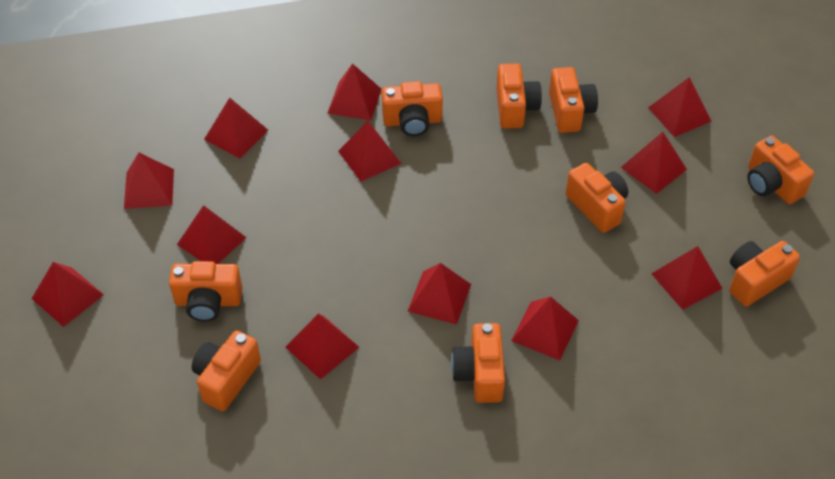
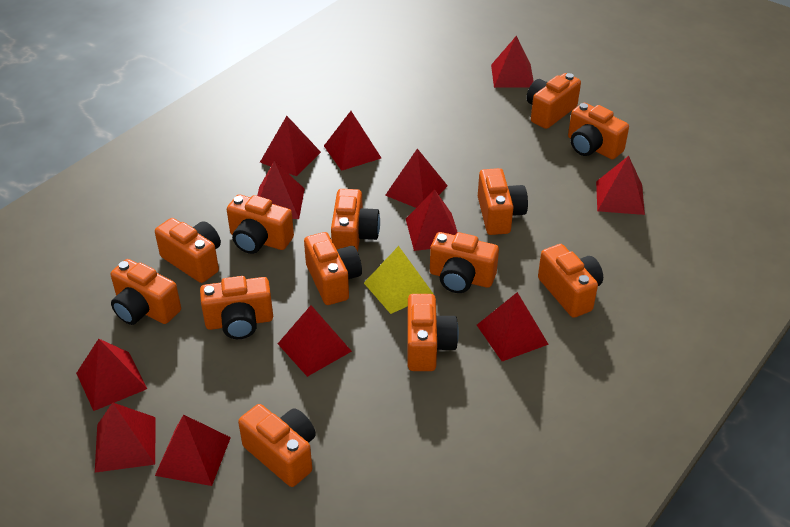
orange camera: [169,261,242,322] [192,330,261,411] [382,81,443,136] [451,323,505,403] [496,64,542,129] [549,67,598,133] [566,163,628,233] [729,241,800,307] [747,136,814,204] = 9 -> [111,259,181,325] [155,218,221,283] [200,276,273,339] [227,194,294,254] [238,404,316,487] [304,232,362,305] [331,189,380,252] [407,294,459,371] [430,232,499,293] [478,168,528,235] [526,73,581,129] [538,244,603,318] [568,103,629,159] = 13
yellow pyramid: none = 0 -> [364,246,433,314] = 1

